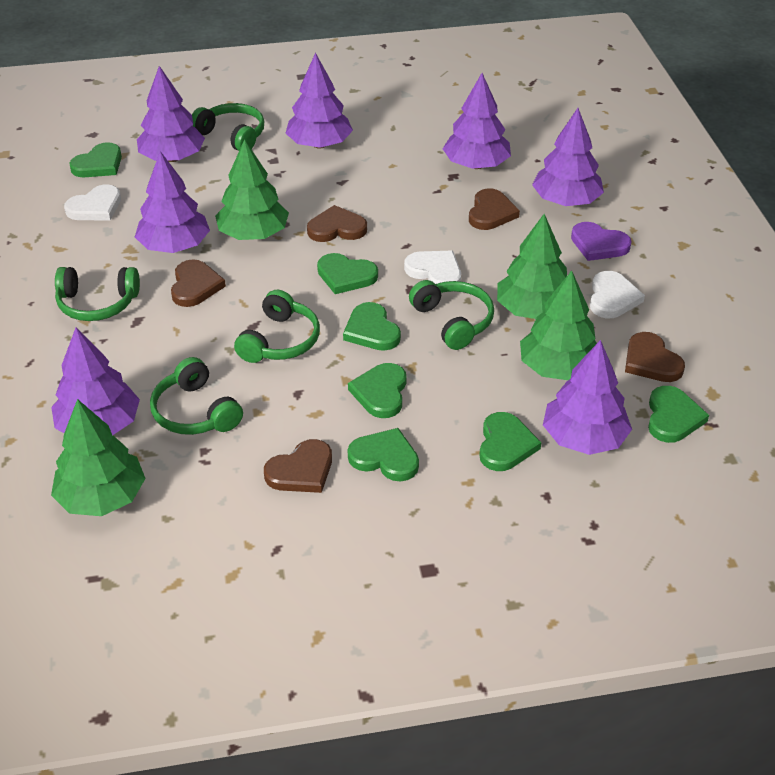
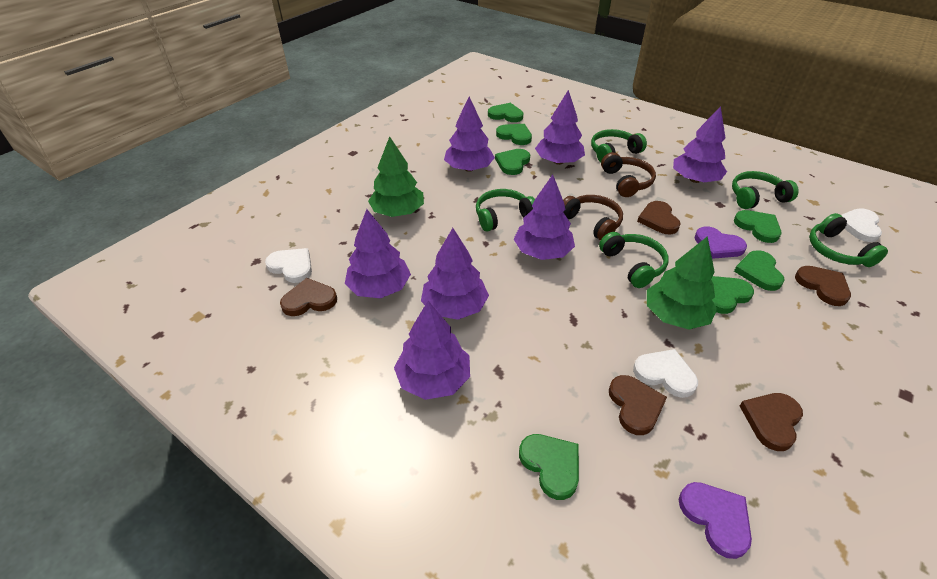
brown headphones: none = 0 -> [563,195,623,241] [601,152,656,197] = 2
green tree: [51,399,146,516] [215,139,289,240] [497,214,567,319] [520,271,597,380] = 4 -> [368,136,424,217] [647,236,717,330] = 2
purple heart: [571,222,632,261] = 1 -> [679,482,752,559] [695,226,747,259] = 2

